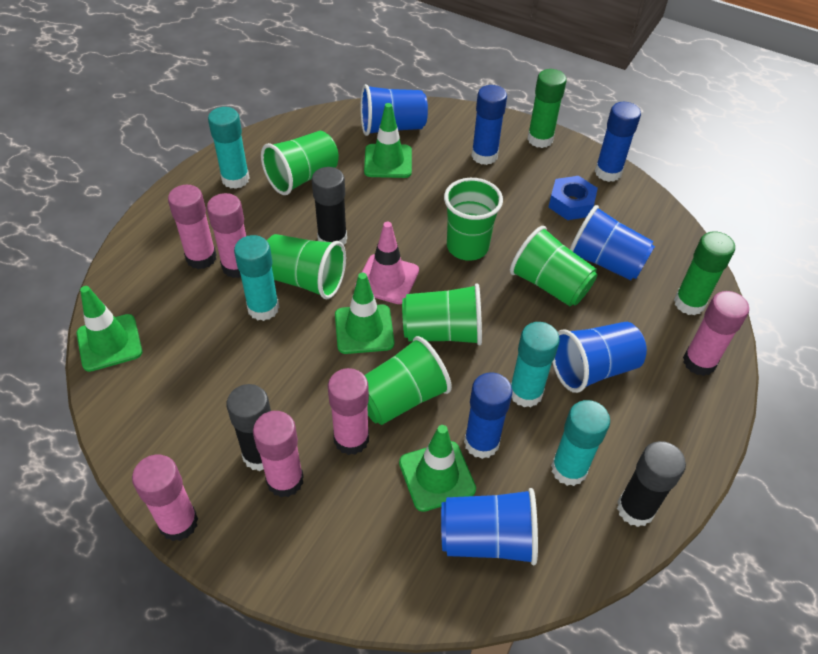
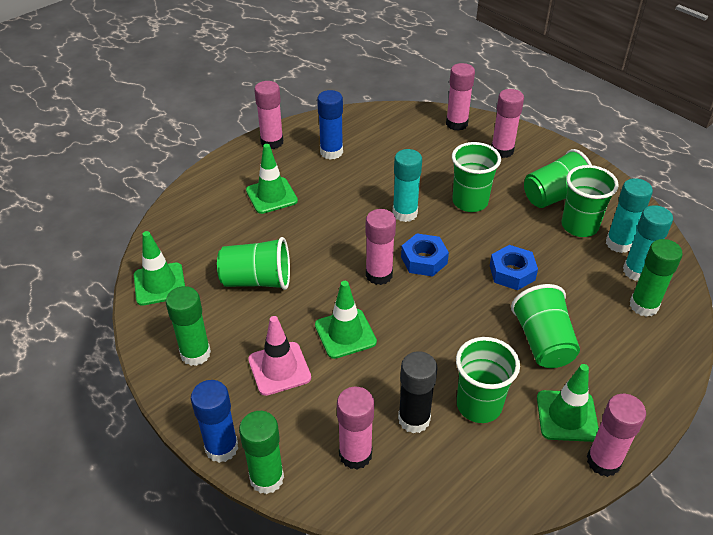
black glue stick: [226,384,271,471] [312,167,347,245] [617,441,686,527] = 3 -> [398,351,437,434] = 1
blue cup: [361,84,428,136] [441,488,538,565] [552,322,647,393] [570,205,655,280] = 4 -> none = 0
blue glue stick: [464,372,513,459] [471,85,507,165] [595,102,641,182] = 3 -> [191,380,238,463] [317,90,343,160] = 2
blue nut: [549,176,598,220] = 1 -> [401,233,449,276] [490,245,538,290] = 2
green glue stick: [527,69,567,148] [674,231,735,315] = 2 -> [166,286,211,366] [239,411,284,494] [630,239,683,317] = 3
turquoise glue stick: [208,107,250,189] [234,235,279,321] [511,322,560,407] [551,400,610,486] = 4 -> [392,149,422,222] [606,178,653,253] [623,205,673,281] = 3

